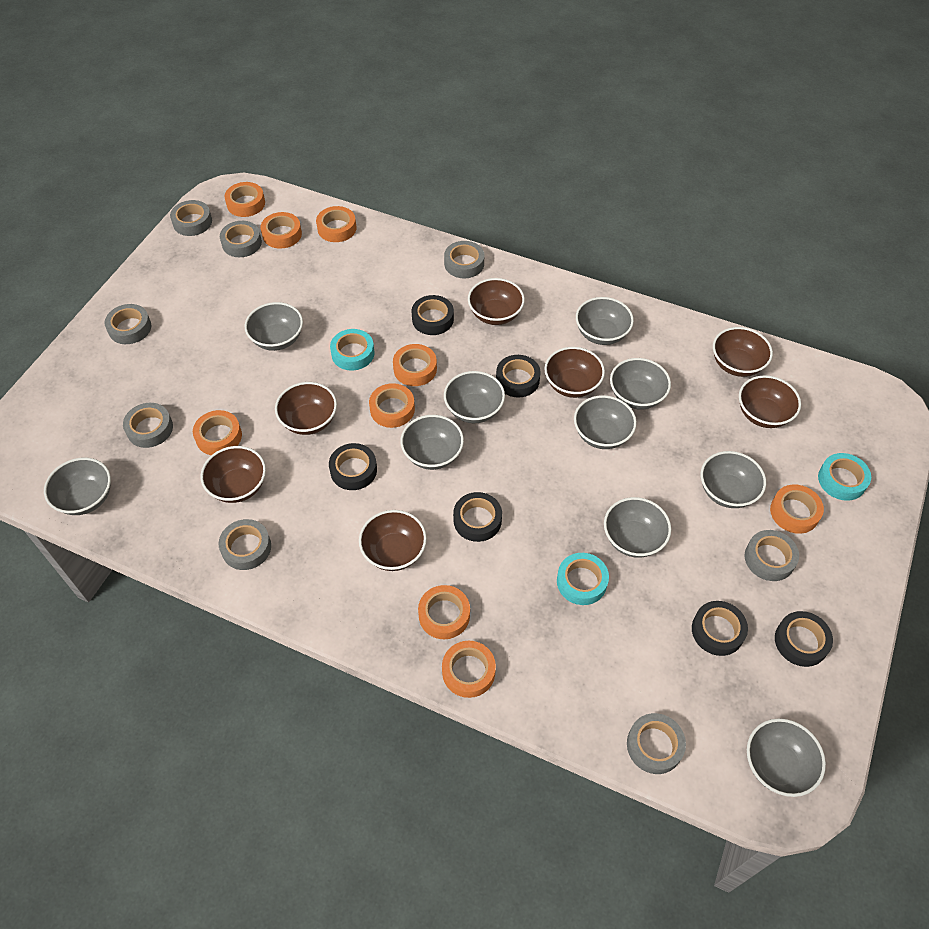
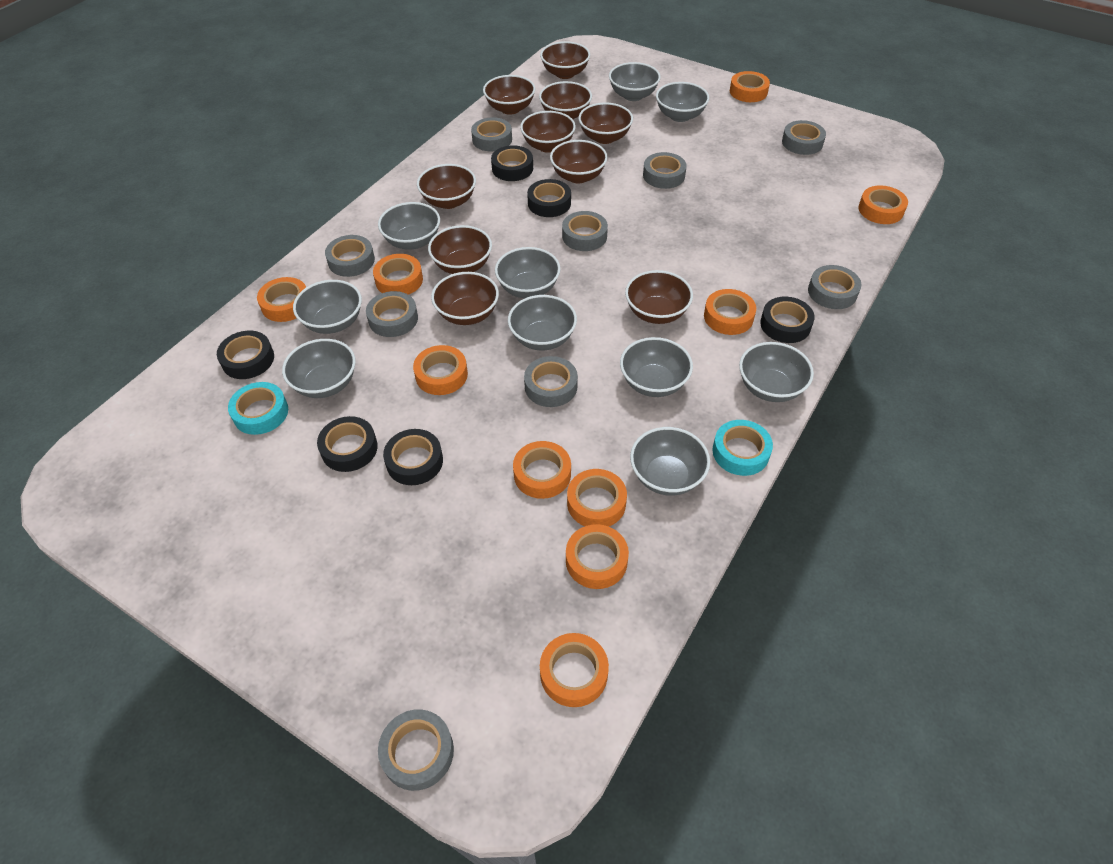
brown bowl: [200,446,266,503] [275,382,337,435] [359,510,427,571] [468,278,525,325] [544,347,605,398] [713,327,773,377] [739,375,801,428] = 7 -> [417,164,476,209] [428,225,492,274] [431,272,499,325] [483,75,536,115] [520,111,576,153] [539,81,592,119] [540,41,590,79] [550,140,608,183] [578,103,633,144] [625,270,693,324] = 10
grey tape: [105,304,151,344] [123,403,173,448] [170,200,212,236] [219,519,271,570] [220,221,262,257] [444,241,484,278] [627,713,686,774] [745,530,799,581] = 8 -> [325,235,375,277] [366,291,418,337] [378,709,454,791] [471,117,512,151] [524,356,578,407] [562,211,608,251] [643,152,686,189] [782,120,826,155] [808,265,861,309] = 9
orange tape: [193,410,242,455] [224,182,265,217] [260,212,302,249] [316,206,356,242] [369,383,415,428] [393,344,437,386] [418,585,470,639] [442,641,496,698] [770,485,824,534] = 9 -> [257,277,306,322] [373,254,423,295] [413,345,468,395] [513,441,571,499] [540,633,609,707] [566,524,629,589] [567,469,627,527] [704,289,756,335] [730,71,770,102] [858,185,908,224] = 10
turquoise tape: [330,329,375,370] [557,553,609,605] [818,453,871,501] = 3 -> [228,382,288,435] [712,420,773,476] = 2

